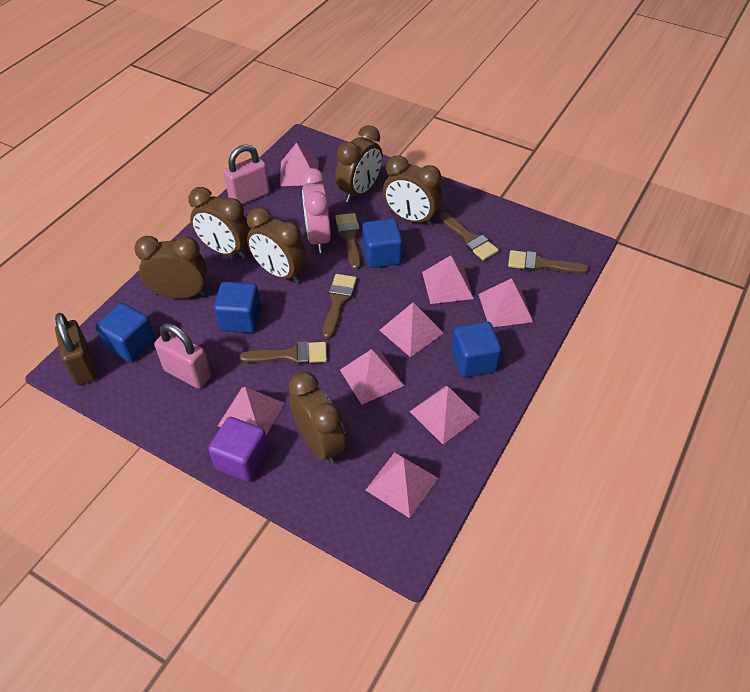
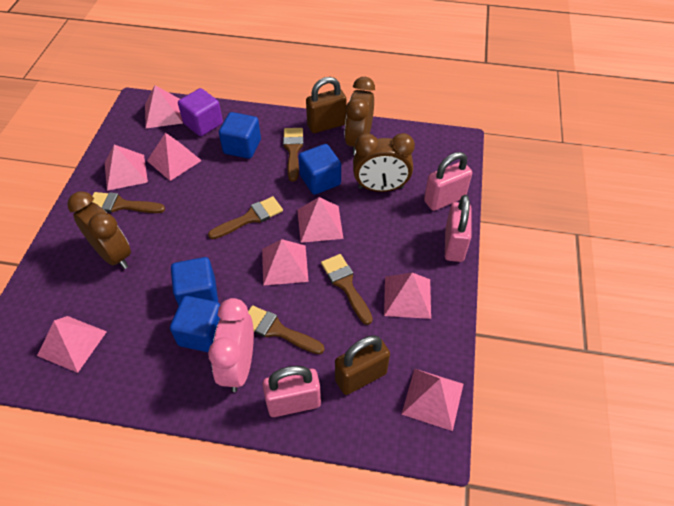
brown clock: [134,236,207,299] [188,187,251,259] [247,207,307,283] [289,372,346,465] [335,125,383,203] [383,155,442,226] = 6 -> [68,192,131,269] [345,77,375,155] [353,133,415,192] = 3
brown padlock: [55,313,96,386] = 1 -> [306,77,346,133] [335,335,390,395] = 2
pink padlock: [154,323,211,389] [224,144,270,205] = 2 -> [263,366,321,417] [424,152,472,211] [445,195,471,262] = 3

